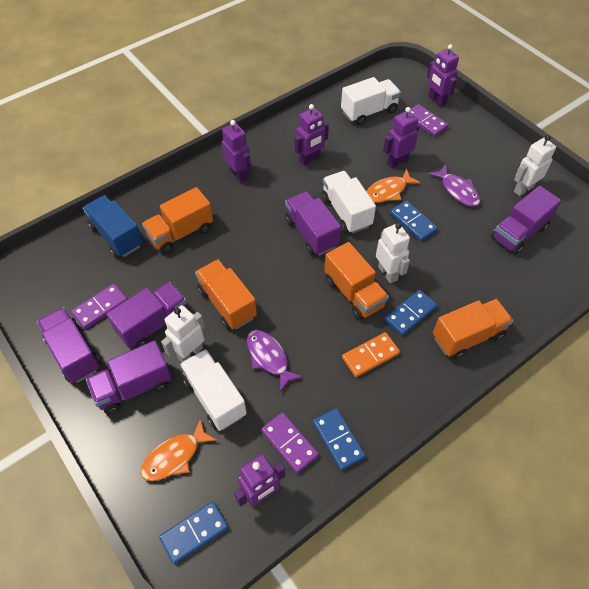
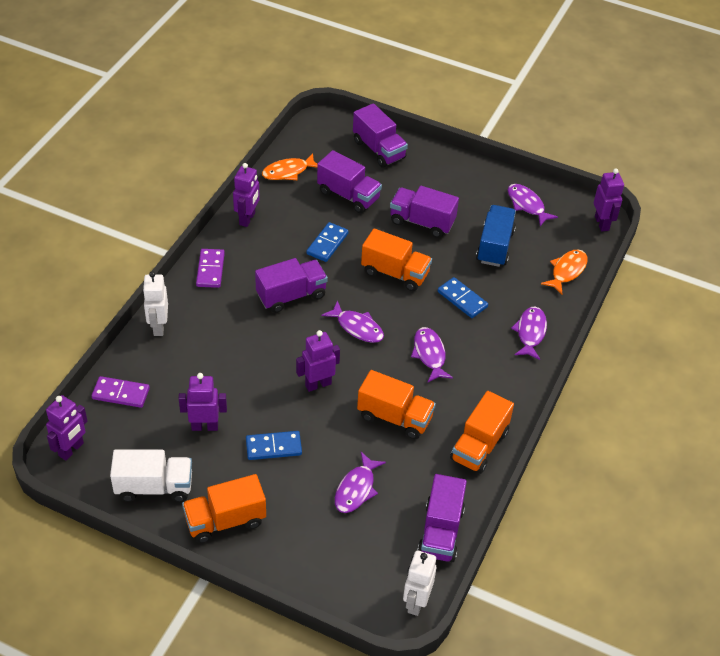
blue domino: [159,501,228,564] [313,408,366,471] [385,290,437,336] [390,200,438,241] = 4 -> [246,431,302,460] [306,222,349,262] [438,277,488,318] = 3
orange domino: [342,332,400,377] = 1 -> none = 0
purple domino: [71,284,128,329] [261,412,319,473] [411,104,448,137] = 3 -> [92,376,150,408] [196,249,225,288] = 2
purple fish: [247,330,303,392] [429,164,481,207] = 2 -> [322,301,384,343] [335,452,386,513] [411,327,453,382] [508,184,558,226] [511,307,547,360] = 5
white robot: [161,305,205,362] [376,223,410,284] [514,135,556,196] = 3 -> [142,271,168,336] [403,550,437,616] = 2
white truck: [180,349,247,431] [322,171,376,233] [341,77,401,125] = 3 -> [110,449,192,502] = 1

